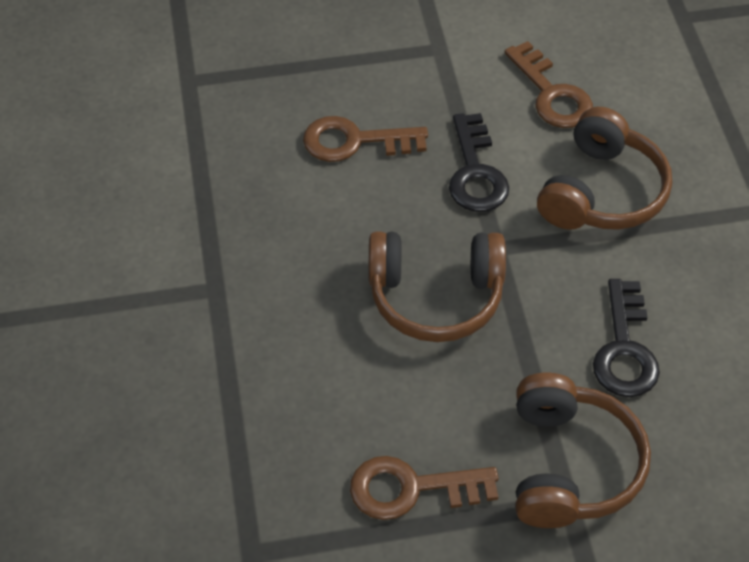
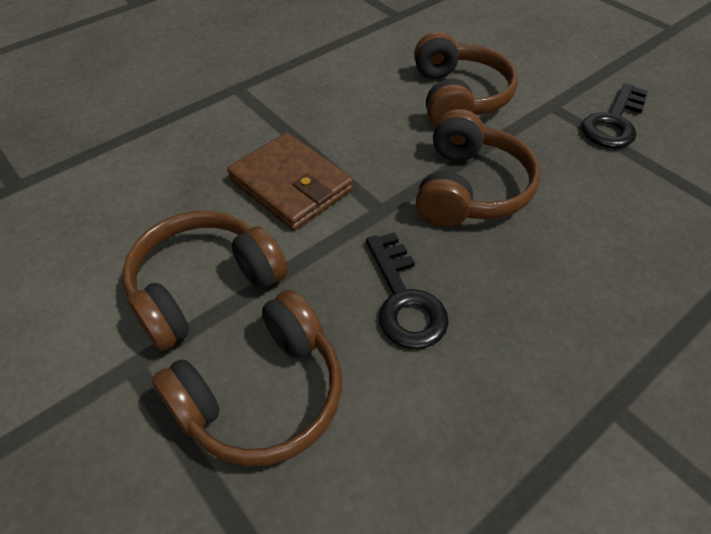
brown headphones: [369,231,506,342] [515,373,651,528] [537,107,672,230] = 3 -> [122,211,288,351] [152,290,342,467] [414,31,518,125] [416,109,541,227] = 4
brown key: [303,116,428,162] [350,456,499,520] [505,41,593,128] = 3 -> none = 0
brown wallet: none = 0 -> [227,133,353,230] = 1

